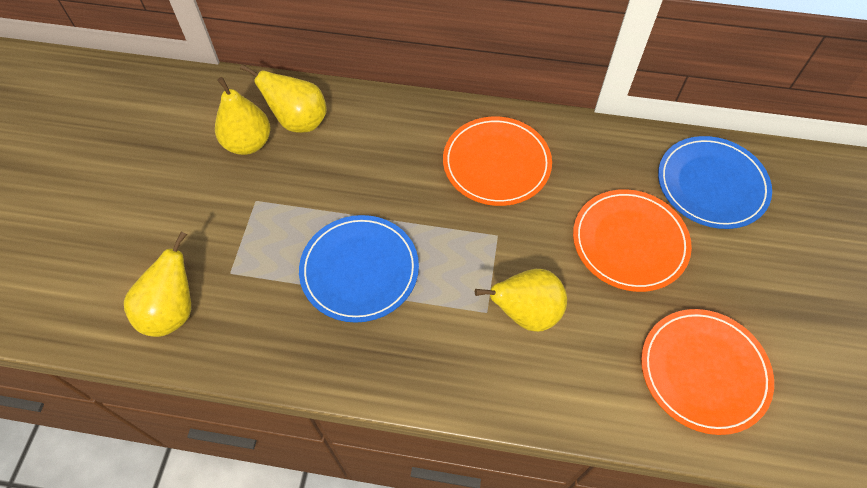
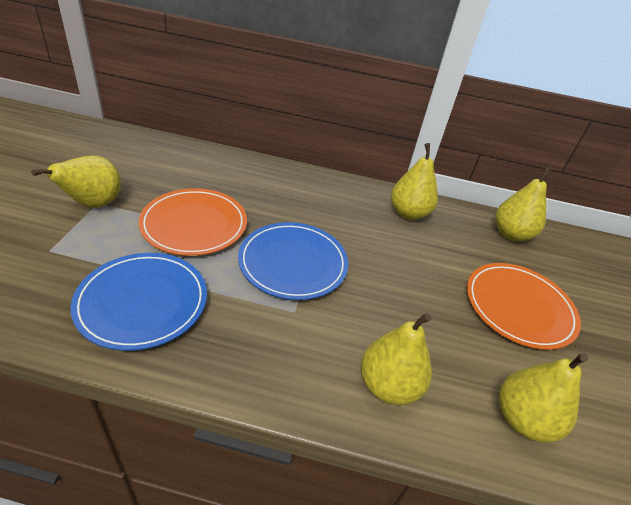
orange plate: [443,117,552,206] [573,189,692,292] [641,309,774,435] = 3 -> [138,188,247,256] [467,263,581,350] = 2
yellow pear: [124,231,191,337] [215,77,270,155] [240,64,327,133] [475,269,567,332] = 4 -> [31,155,121,208] [361,313,432,405] [391,143,438,220] [495,166,551,242] [499,353,588,443] = 5

